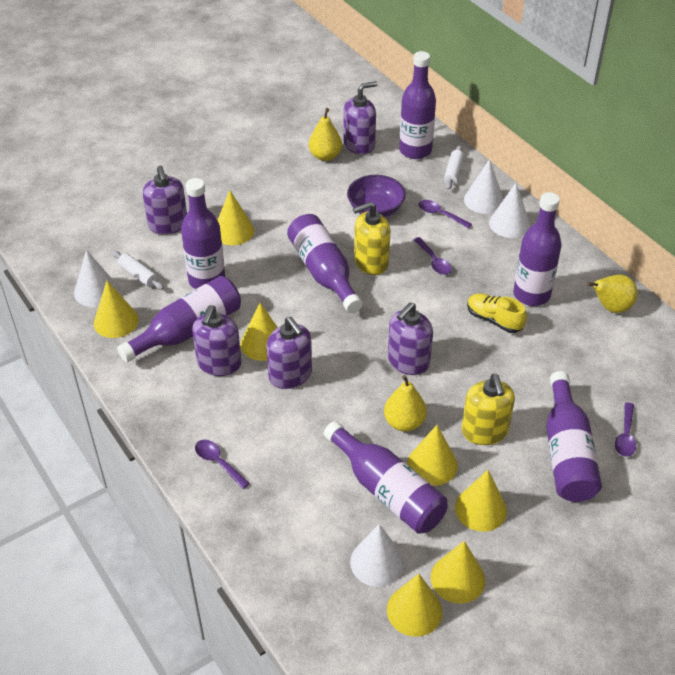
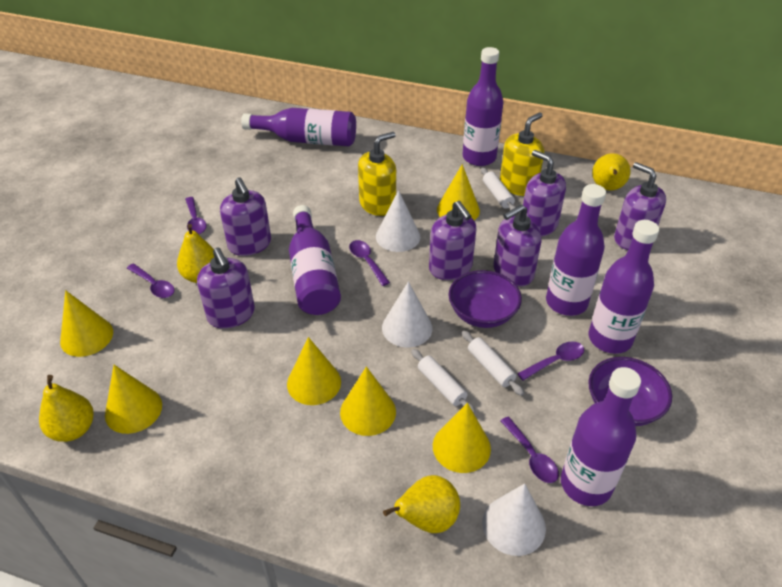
purple bottle: [117,276,241,363] [181,178,225,289] [287,214,363,313] [324,421,448,534] [399,51,436,159] [513,192,562,306] [546,371,602,502] = 7 -> [241,108,356,147] [289,205,341,315] [462,47,503,166] [546,184,606,316] [561,367,641,506] [589,220,659,354] = 6
purple bowl: [347,175,406,217] = 1 -> [449,270,522,328] [588,357,672,426] = 2
purple soap dispenser: [143,166,187,235] [192,305,242,376] [266,317,312,389] [343,81,378,155] [388,302,433,375] = 5 -> [197,247,255,329] [220,177,271,256] [429,201,477,280] [493,204,541,287] [523,150,566,237] [614,162,666,250] = 6
purple spoon: [195,440,250,489] [414,237,452,275] [418,200,472,229] [615,402,636,457] = 4 -> [127,264,175,298] [185,197,207,234] [349,240,390,286] [501,416,559,483] [517,341,584,381] = 5
white cone: [74,250,118,307] [350,524,404,587] [464,159,504,214] [489,183,530,238] = 4 -> [376,190,421,252] [382,281,432,347] [482,483,546,556] = 3
white rolling pin: [112,251,164,290] [444,145,464,190] = 2 -> [411,349,475,414] [462,330,524,396] [481,167,516,210] = 3
yellow cone: [94,280,139,338] [217,190,254,245] [240,303,278,361] [387,574,443,637] [407,425,458,486] [431,541,485,604] [455,470,507,532] = 7 -> [60,290,113,357] [105,365,162,434] [287,337,341,405] [340,367,396,436] [433,403,491,473] [437,164,480,220] = 6
yellow pear: [309,108,342,161] [384,375,427,432] [587,275,637,313] = 3 -> [39,375,94,442] [177,224,214,283] [383,475,460,533] [592,153,631,191] = 4
yellow shoe: [467,293,527,333] = 1 -> none = 0

